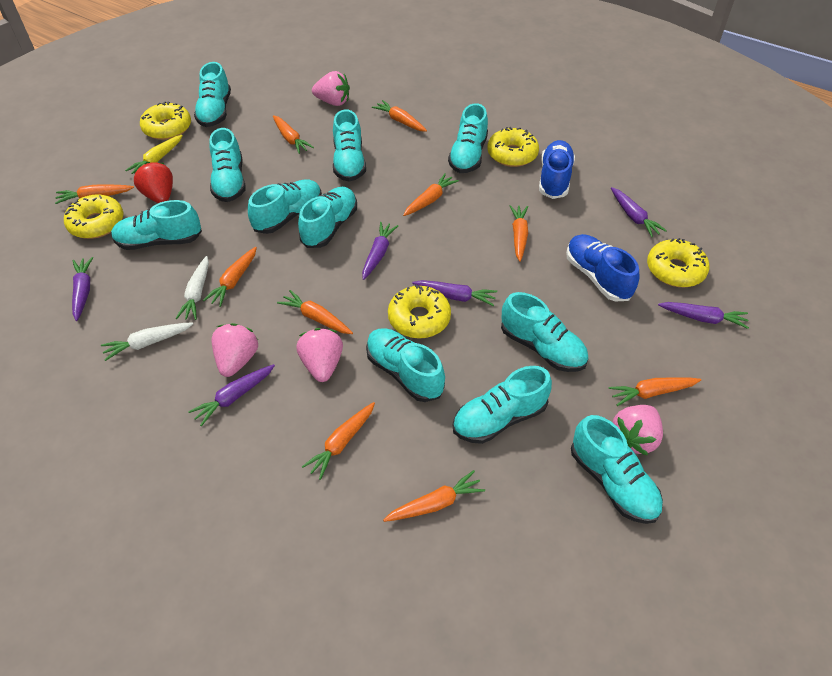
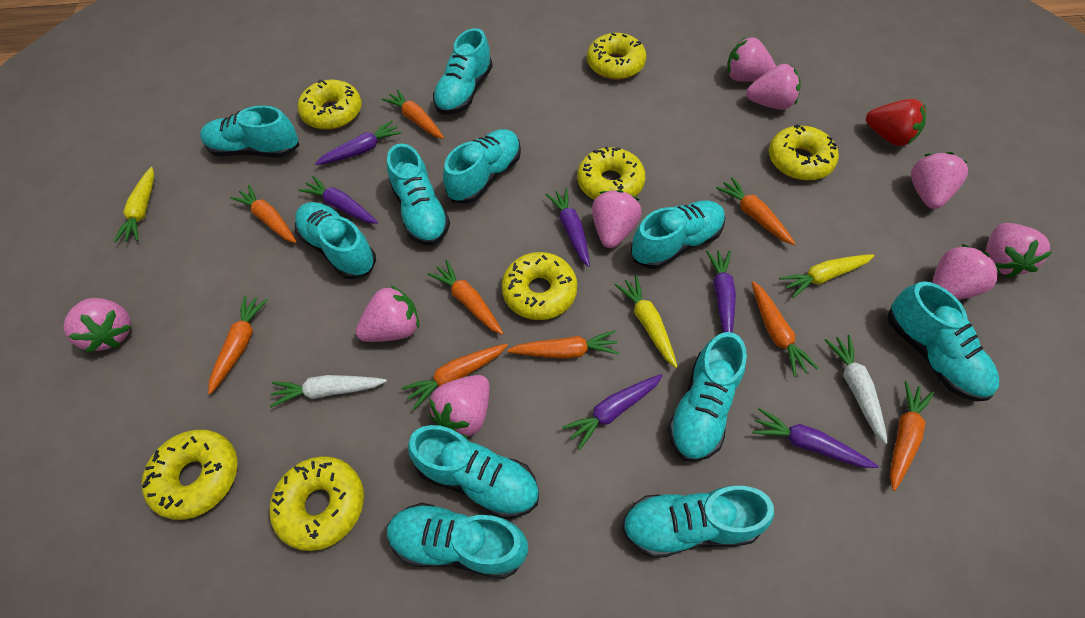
blue shoe: [539,140,575,199] [566,234,639,301] = 2 -> none = 0
orange carrot: [55,185,134,204] [203,247,257,307] [273,115,314,154] [277,290,353,334] [302,402,375,480] [372,100,427,132] [383,470,485,522] [403,173,459,216] [510,205,528,262] [608,377,701,406] = 10 -> [208,295,268,394] [230,185,297,243] [382,89,444,139] [401,343,508,410] [427,260,503,335] [507,331,619,359] [716,177,795,245] [751,281,818,377] [890,381,934,491] = 9
pink strawberry: [212,323,258,377] [296,328,343,382] [312,71,350,106] [612,405,663,456] = 4 -> [63,298,132,353] [356,285,419,342] [429,375,490,439] [592,190,642,248] [727,37,776,82] [746,64,801,110] [911,152,968,209] [932,244,1001,300] [986,223,1052,278] = 9
yellow carrot: [125,135,183,174] = 1 -> [114,167,155,242] [614,276,677,368] [779,254,875,298] = 3
yellow donut: [64,195,123,239] [140,102,191,140] [388,284,451,339] [487,127,539,167] [647,238,709,287] = 5 -> [141,430,238,520] [269,456,364,551] [298,79,362,130] [502,252,578,320] [577,147,645,200] [587,33,646,80] [769,124,839,181] = 7

